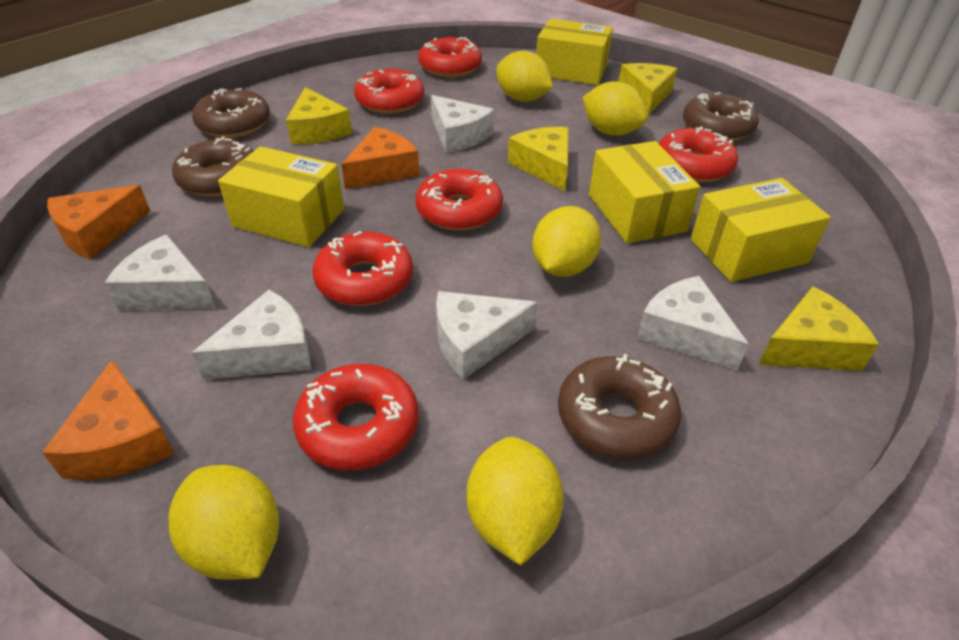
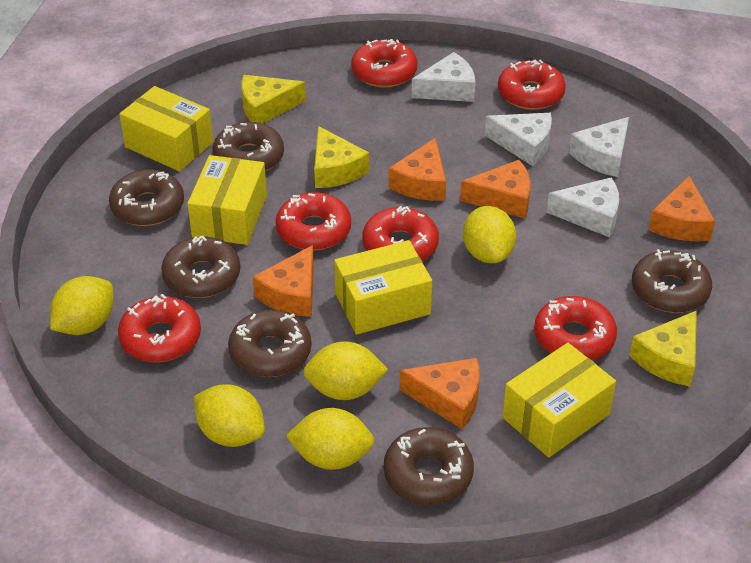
brown donut: [172,136,253,197] [192,88,270,138] [558,354,681,460] [683,92,759,141] = 4 -> [109,169,184,226] [161,236,241,298] [212,122,284,171] [228,310,311,377] [384,427,474,505] [632,249,712,313] = 6
orange cheese: [42,360,175,480] [47,185,150,259] [342,127,419,190] = 3 -> [253,245,314,317] [388,138,446,201] [399,358,480,429] [460,160,531,218] [648,176,715,241] = 5
white cheese: [105,235,215,310] [192,290,311,380] [431,95,494,153] [436,291,538,380] [637,276,749,370] = 5 -> [411,52,475,102] [485,113,552,166] [547,177,619,238] [569,117,629,177] = 4
yellow cheese: [286,87,352,144] [508,127,569,191] [619,63,678,115] [758,286,879,371] = 4 -> [241,75,306,124] [314,126,369,188] [629,310,697,386] = 3

